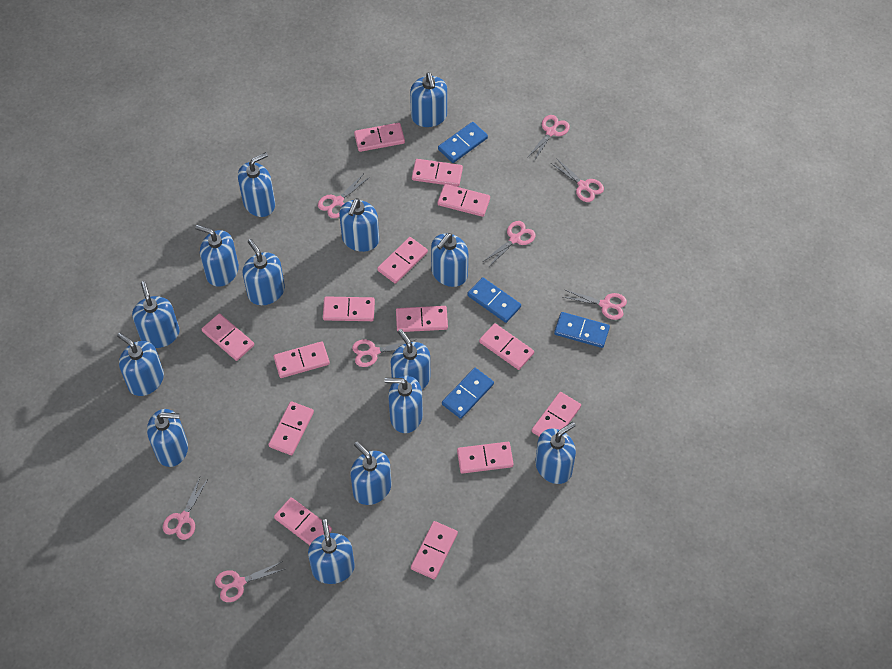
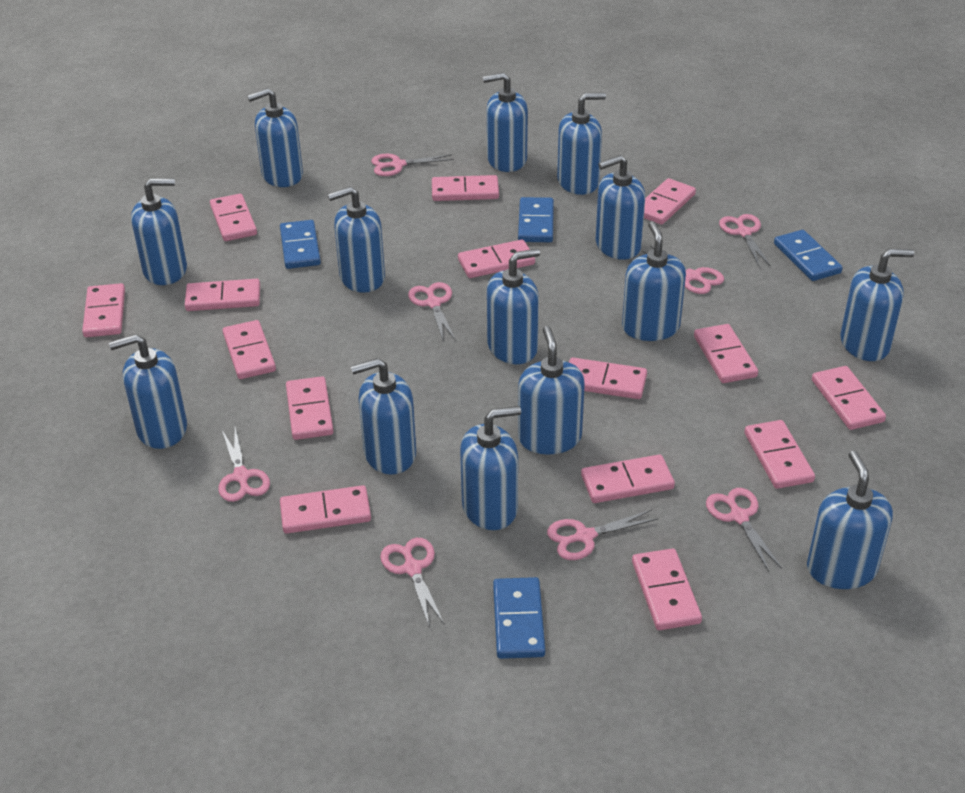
pink domino: [202,313,254,361] [268,401,314,455] [274,341,330,378] [274,497,332,545] [323,296,375,321] [354,123,405,152] [377,237,428,284] [396,306,448,332] [411,521,458,580] [412,159,463,187] [438,184,490,217] [457,442,513,474] [479,323,534,370] [532,392,581,436] = 14 -> [82,283,125,337] [185,279,260,311] [210,194,257,241] [222,320,276,379] [280,485,371,534] [286,376,334,440] [432,175,499,201] [458,240,535,278] [569,358,647,399] [581,455,675,503] [632,548,702,630] [644,178,696,225] [694,324,758,383] [744,420,815,489] [812,366,886,430] = 15

